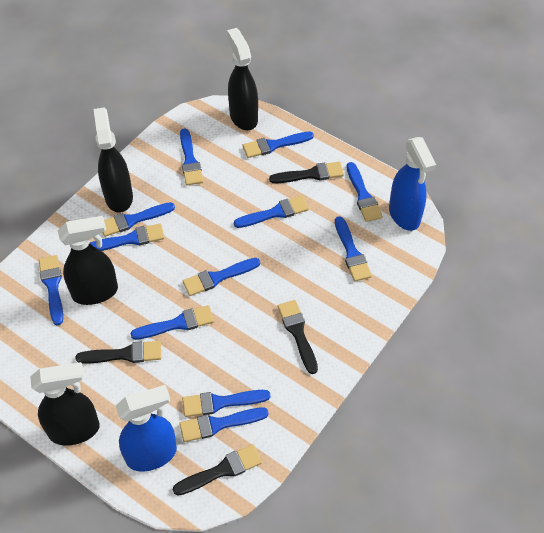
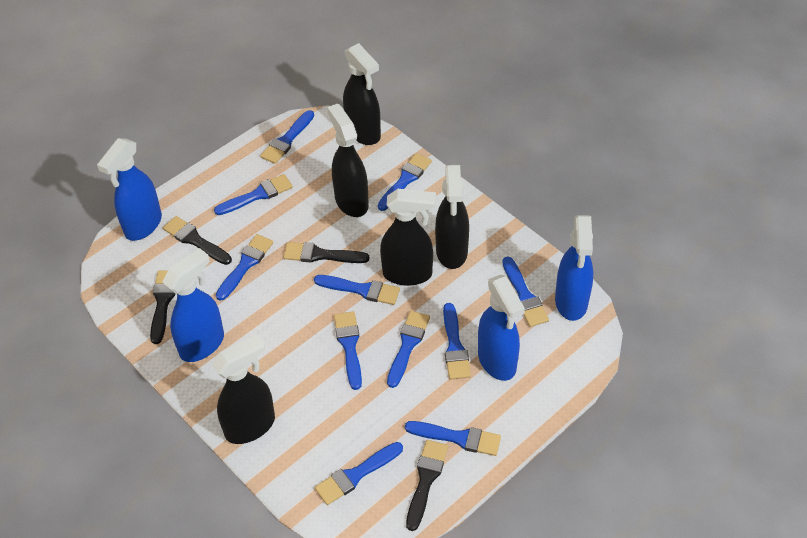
black spray bottle: [30,362,100,445] [58,216,118,305] [94,107,133,213] [227,28,258,130] = 4 -> [211,334,275,444] [327,104,369,217] [343,43,381,145] [380,189,436,286] [435,165,469,269] = 5
blue brush: [39,255,63,325] [90,223,165,251] [102,202,175,237] [130,305,214,340] [179,407,269,442] [180,128,203,186] [182,390,271,417] [183,258,260,296] [234,196,309,228] [243,132,314,158] [335,216,372,282] [346,162,383,222] = 12 -> [214,174,293,215] [216,234,273,301] [260,110,314,164] [314,275,400,305] [315,442,403,505] [334,311,362,390] [378,153,432,211] [387,311,430,388] [405,421,501,456] [443,303,471,380] [502,257,549,327] = 11
blue spray bottle: [116,385,177,471] [389,137,436,231] = 2 -> [97,138,162,241] [162,248,224,362] [478,275,525,381] [555,215,593,321] = 4

